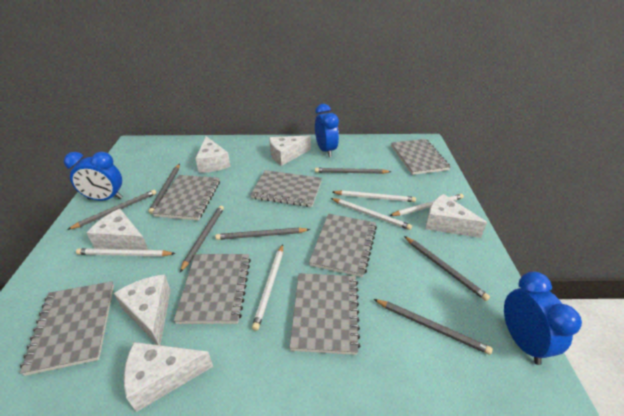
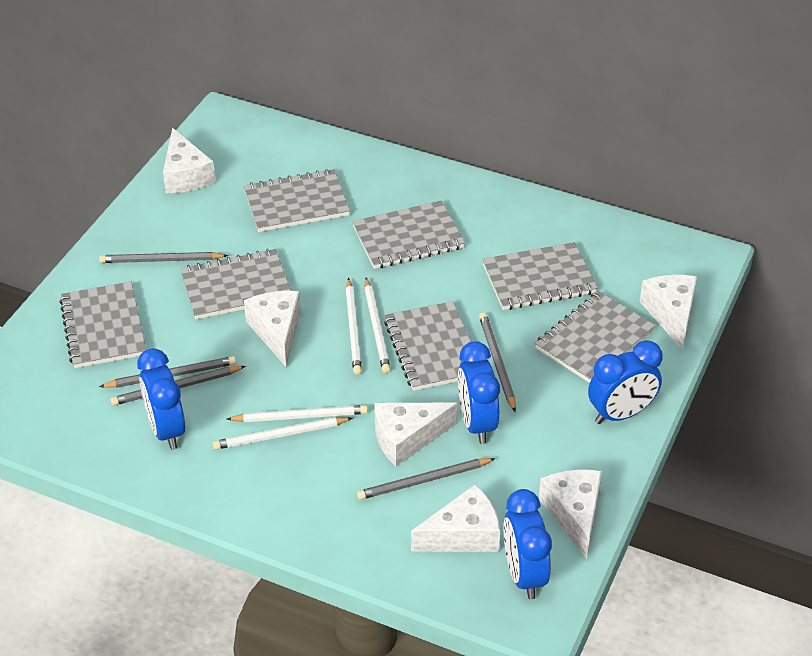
blue clock: [64,152,123,201] [315,104,339,157] [504,272,582,365] = 3 -> [137,348,185,450] [458,341,500,444] [503,489,552,599] [588,340,662,424] = 4
grey pencil: [67,190,157,230] [149,164,180,214] [180,206,224,272] [215,228,310,240] [315,168,391,174] [374,299,493,355] [404,236,490,301] = 7 -> [99,252,228,263] [99,356,236,388] [110,366,246,406] [357,458,496,500] [479,313,516,412] = 5
white pencil: [76,248,176,257] [252,244,283,331] [331,198,412,230] [333,190,416,202] [389,194,464,216] = 5 -> [212,417,353,450] [227,405,368,422] [346,278,362,375] [364,278,390,373] = 4

